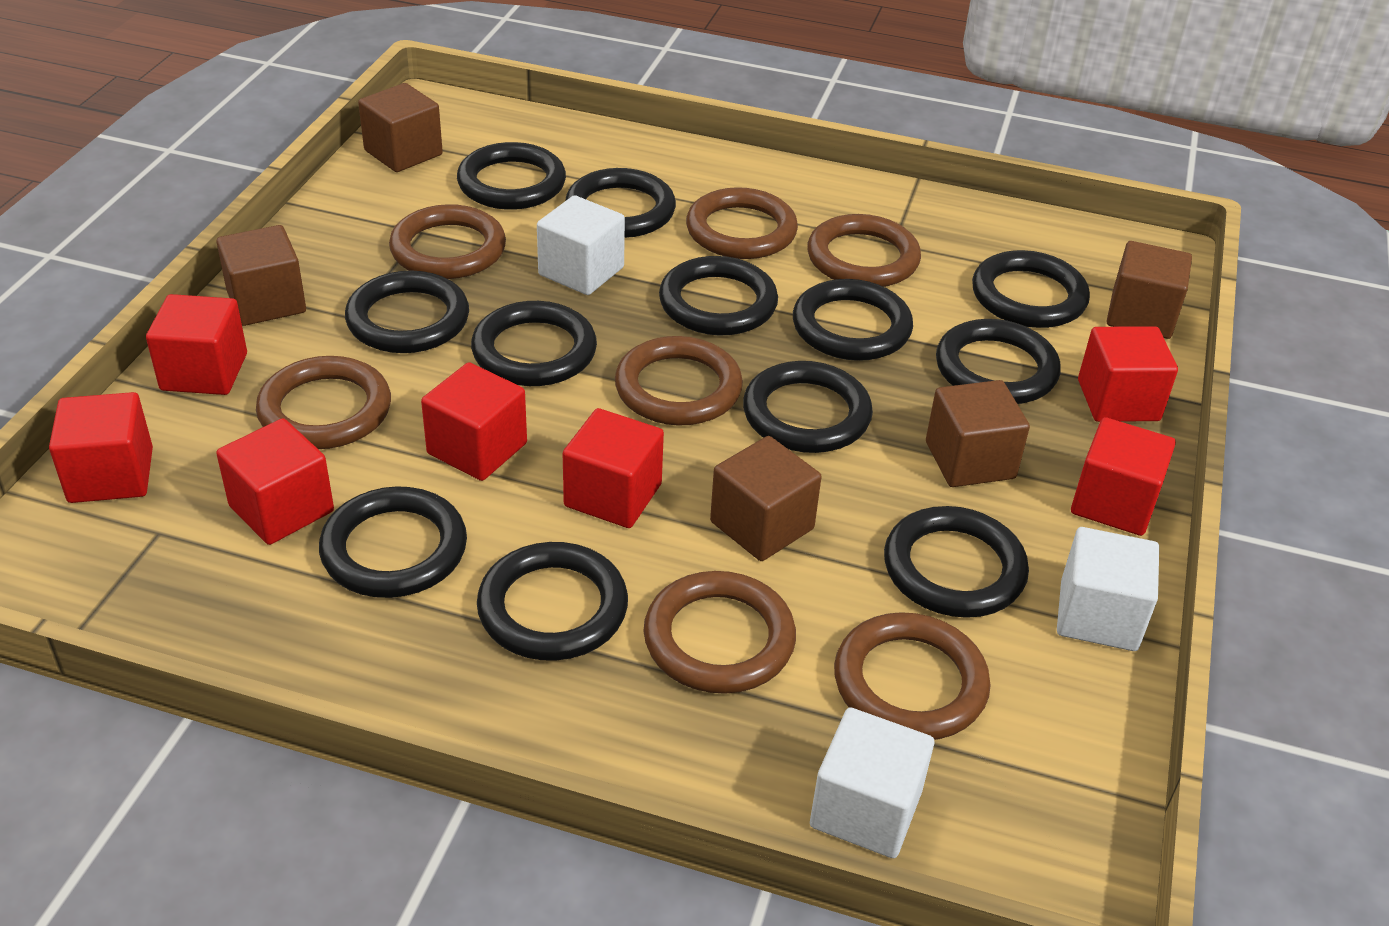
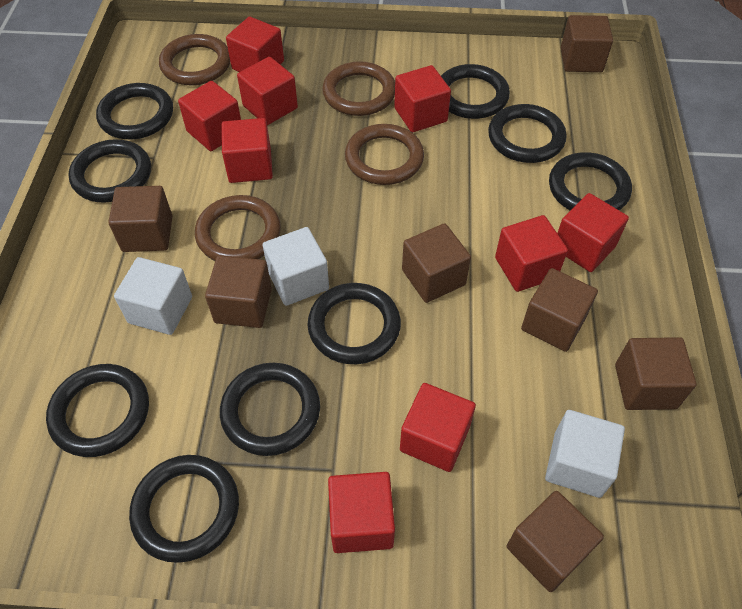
black ring: [319,486,467,598] [345,271,469,353] [457,142,566,210] [471,301,597,386] [477,542,628,661] [565,168,676,238] [659,256,778,335] [743,361,873,453] [793,279,913,361] [884,506,1029,618] [936,319,1061,404] [972,250,1090,328] = 12 -> [46,364,149,457] [68,139,151,203] [96,83,173,139] [129,455,239,563] [220,363,320,456] [308,283,401,364] [441,64,510,119] [488,104,567,163] [549,152,632,210] = 9
brown cube: [216,225,306,326] [358,83,443,172] [710,436,821,561] [926,380,1030,487] [1107,241,1192,339] = 5 -> [108,186,172,252] [205,255,272,328] [402,223,471,303] [507,491,604,592] [521,268,598,352] [561,15,613,72] [615,337,697,410] = 7
brown ring: [256,356,391,449] [389,204,506,279] [615,336,743,426] [644,571,796,694] [686,187,798,259] [807,214,921,287] [834,612,991,740] = 7 -> [159,34,230,85] [195,195,281,261] [322,61,395,116] [345,124,424,185] = 4
red cube: [49,392,153,503] [146,294,247,395] [216,418,334,545] [421,362,527,481] [563,408,664,528] [1071,417,1176,536] [1078,326,1178,422] = 7 -> [178,81,241,151] [221,118,273,183] [226,17,284,72] [237,57,298,125] [328,472,395,553] [394,65,451,132] [400,383,476,472] [495,215,568,292] [557,193,629,272] = 9

